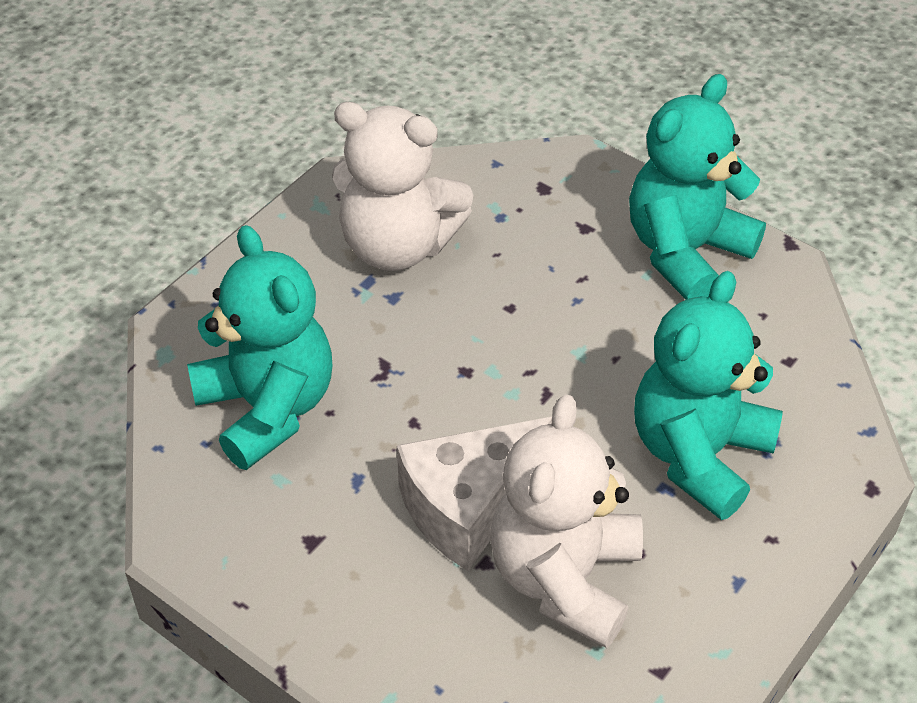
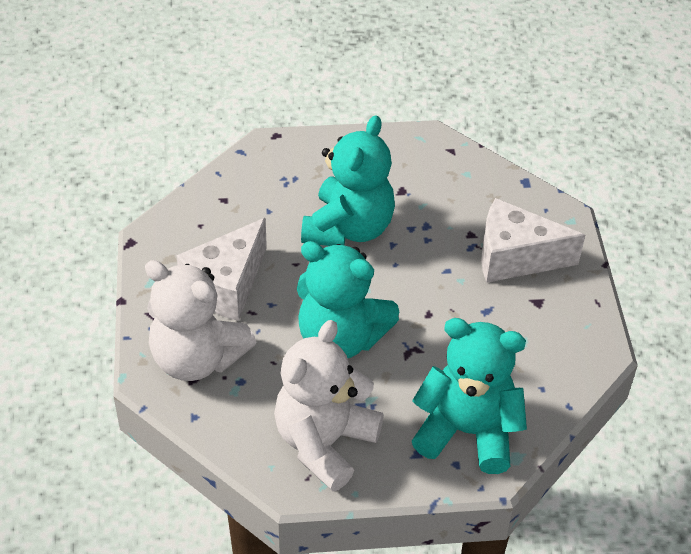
white cheese: [397,417,552,571] = 1 -> [176,218,267,321] [481,198,585,283] = 2

